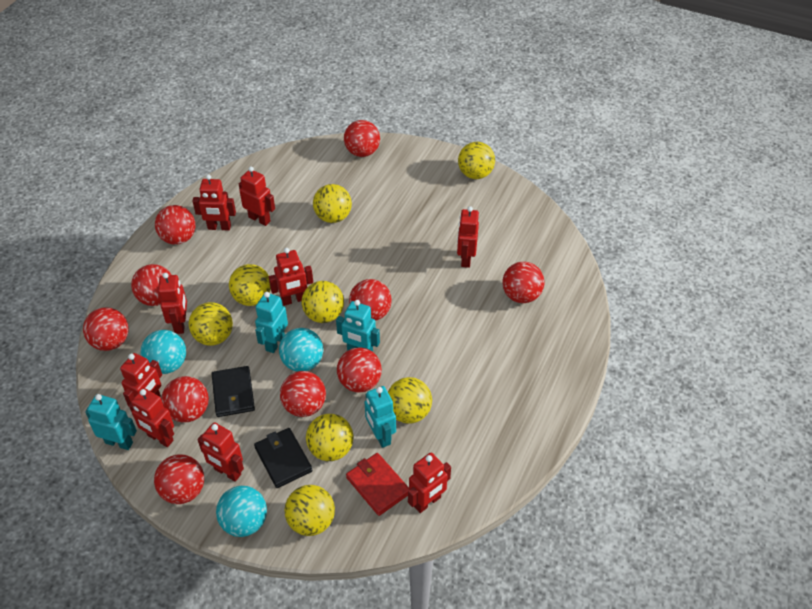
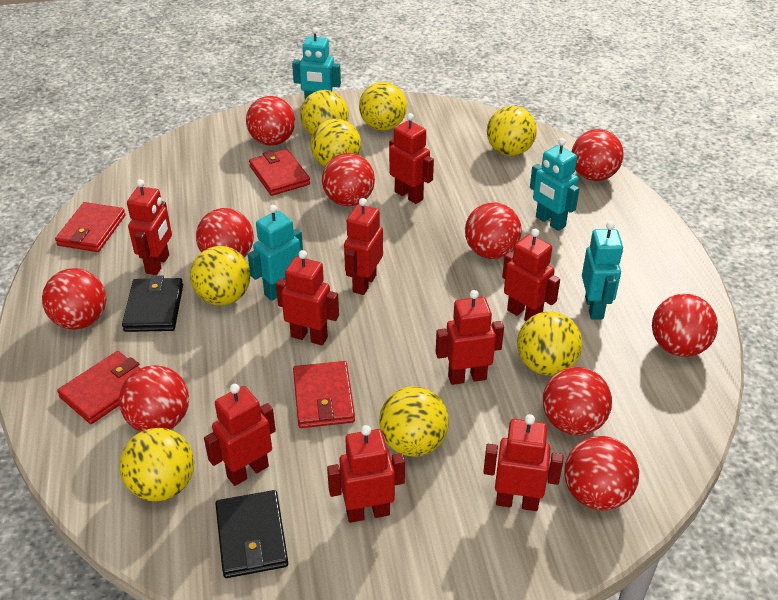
red wallet: [346,453,409,516] = 1 -> [55,202,126,252] [57,351,140,424] [249,149,310,196] [293,361,355,428] = 4
turquoise ball: [141,330,186,374] [216,486,267,537] [279,328,323,372] = 3 -> none = 0

